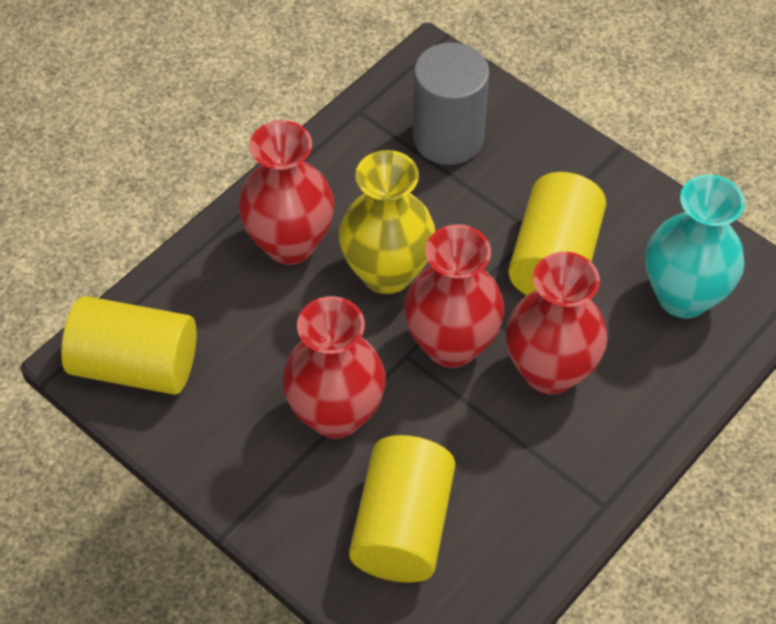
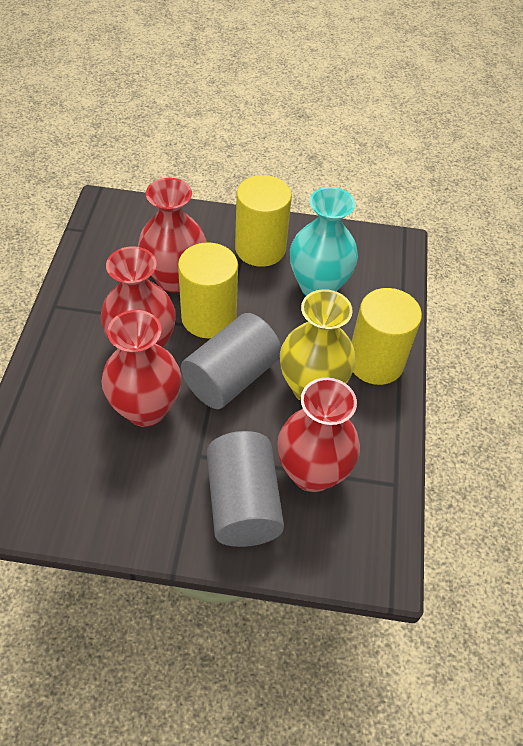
grey cylinder: [413,42,490,165] = 1 -> [181,313,281,409] [207,431,284,547] = 2

